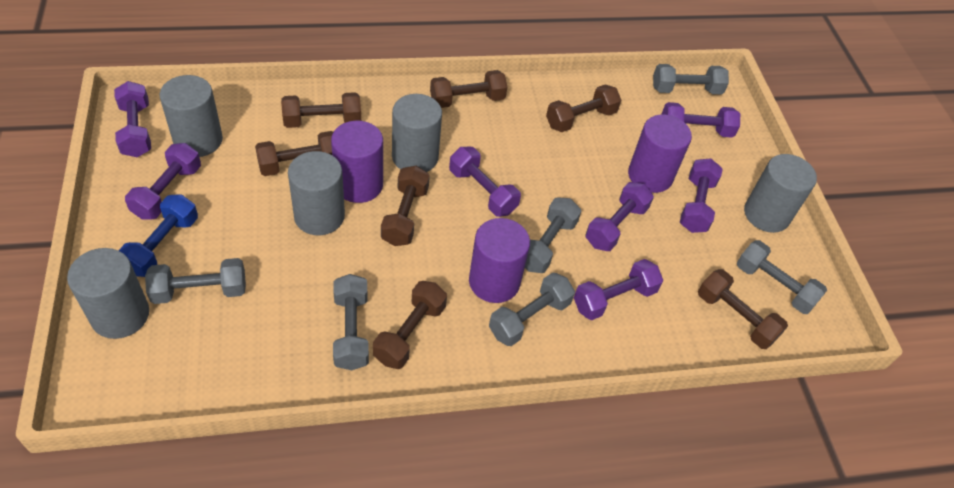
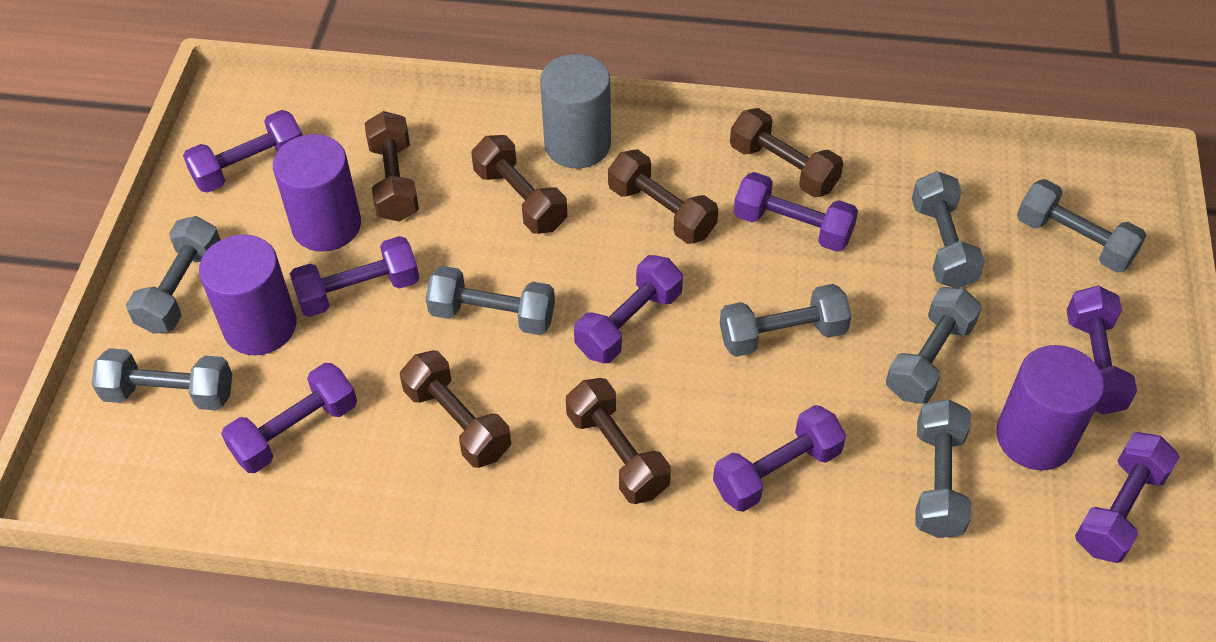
blue dumbbell: [119,195,198,277] = 1 -> none = 0
brown dumbbell: [255,131,333,176] [281,92,361,128] [373,281,447,369] [381,166,430,246] [430,70,507,108] [546,84,621,132] [698,269,788,349] = 7 -> [365,111,419,222] [400,350,511,468] [471,135,568,234] [566,378,671,504] [608,149,718,244] [730,108,843,197] = 6
grey cylinder: [67,248,149,339] [160,75,223,157] [288,151,345,235] [392,94,442,172] [744,154,817,233] = 5 -> [540,54,611,169] = 1
grey dumbbell: [145,258,246,304] [333,274,369,370] [489,272,575,346] [525,197,581,273] [653,64,729,94] [737,240,827,314] = 6 -> [92,348,232,410] [126,216,221,334] [426,266,555,335] [720,284,852,357] [886,287,982,404] [912,171,985,288] [915,399,971,538] [1017,179,1147,273] = 8
purple dumbbell: [114,81,151,157] [125,143,201,220] [449,147,521,217] [574,259,663,320] [586,182,654,251] [662,102,740,138] [680,158,723,233] = 7 -> [183,110,303,193] [221,363,357,473] [290,236,419,317] [574,255,683,363] [713,405,846,512] [734,172,858,252] [1067,286,1137,415] [1075,432,1179,563] = 8

